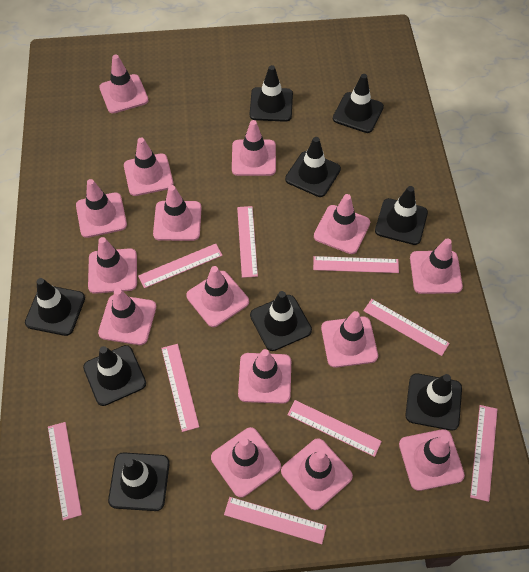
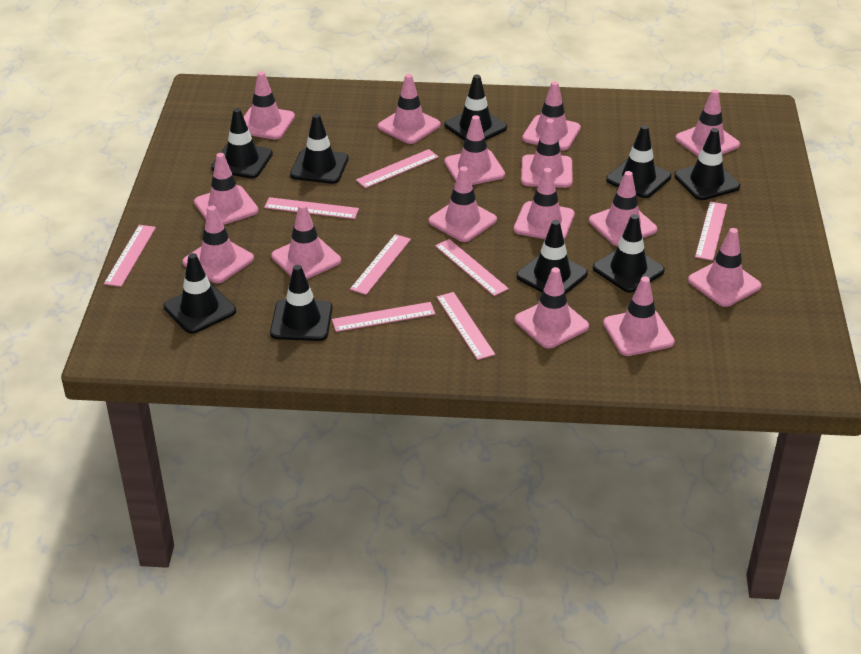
pink ruler: [48,422,82,521] [138,244,223,288] [161,344,199,432] [224,497,327,544] [237,206,258,278] [287,400,382,457] [313,256,399,273] [363,299,450,356] [470,405,497,502] = 9 -> [104,225,156,287] [264,197,359,219] [332,302,436,332] [350,234,411,295] [356,149,439,188] [435,239,509,296] [437,292,495,360] [695,201,727,261] = 8

